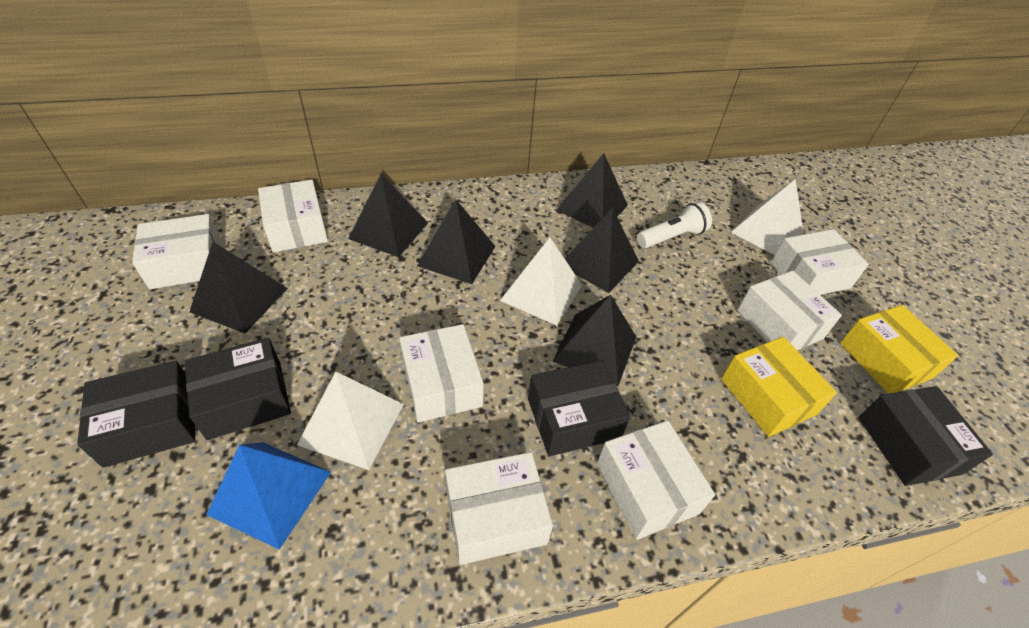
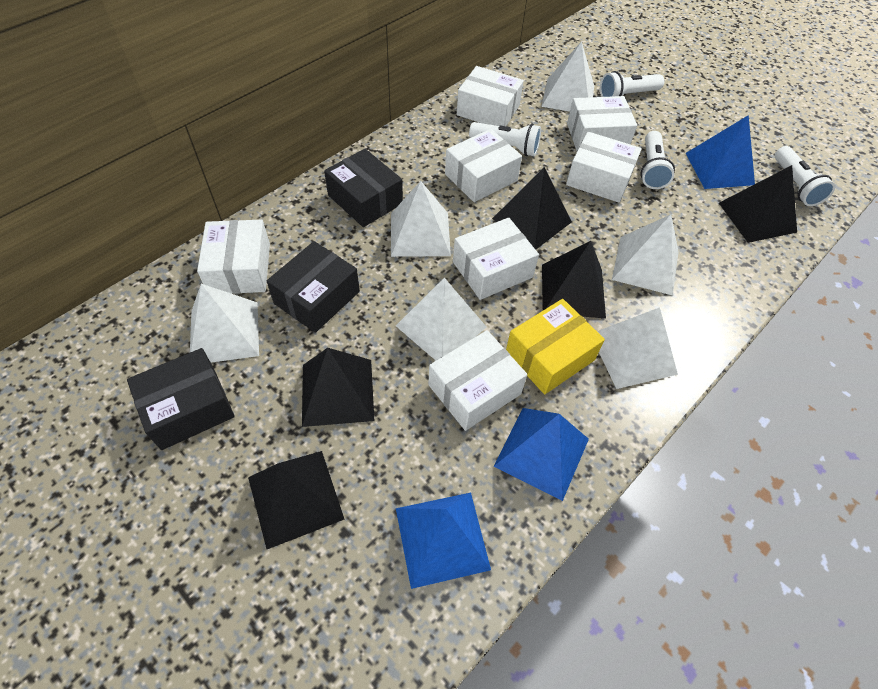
black box: [77,361,195,468] [185,338,291,440] [528,360,630,456] [858,386,993,486] = 4 -> [127,348,235,450] [267,241,360,333] [324,149,403,227] = 3
black pyramid: [190,242,288,333] [348,174,428,257] [417,199,496,284] [552,295,636,386] [557,153,628,228] [565,208,639,293] = 6 -> [248,451,344,549] [302,348,374,427] [492,167,572,250] [542,241,606,319] [719,165,797,243] = 5
blue pyramid: [206,442,331,550] = 1 -> [396,493,491,589] [493,408,589,501] [686,115,755,189] = 3
white flashlight: [637,202,712,248] = 1 -> [469,122,541,156] [600,71,664,97] [641,131,675,189] [775,146,835,206] = 4
white pyramid: [297,372,404,470] [500,237,582,325] [731,179,804,255] = 3 -> [190,284,259,363] [391,181,451,257] [396,278,486,360] [541,41,594,112] [597,307,678,389] [612,214,679,296] = 6
yellow box: [721,337,837,437] [840,305,958,394] = 2 -> [506,299,605,394] = 1

